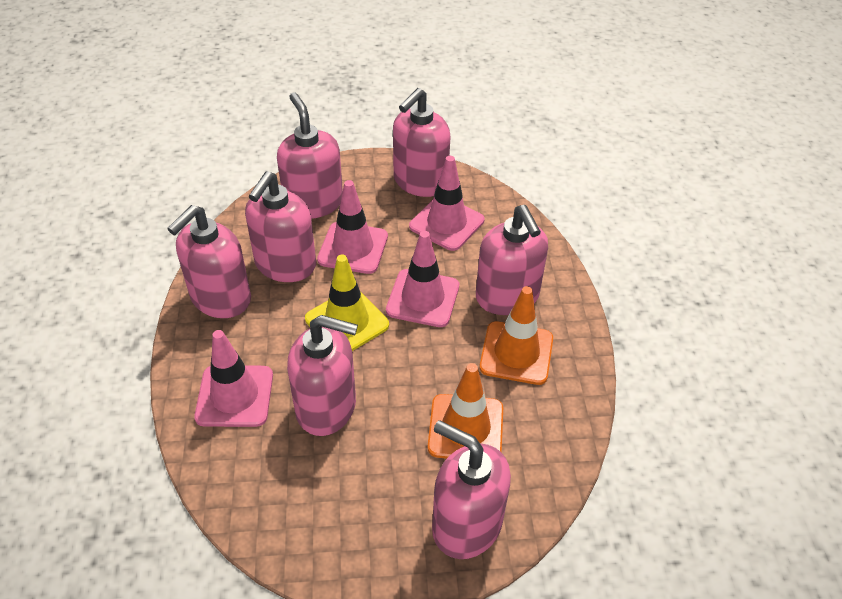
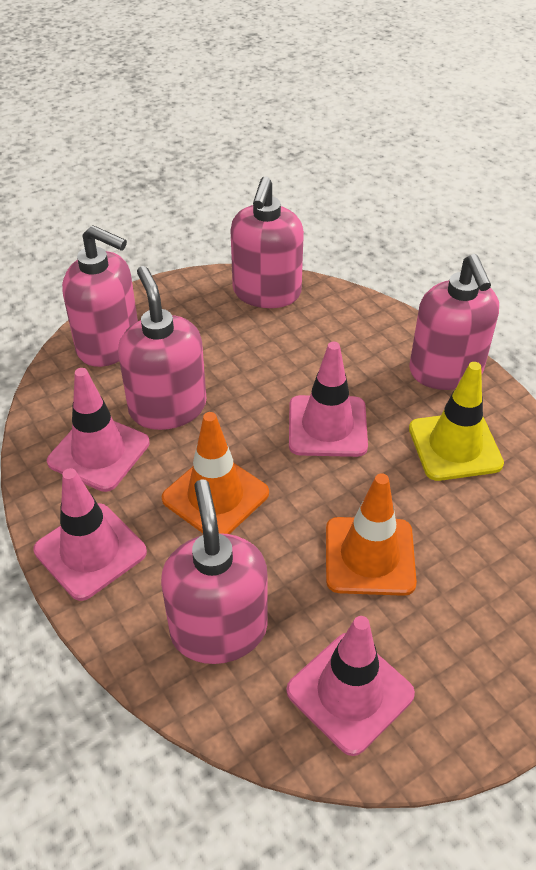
pink soap dispenser: [167,205,251,318] [245,171,316,282] [277,92,343,219] [287,315,358,436] [393,88,450,197] [432,420,511,559] [476,205,548,315] = 7 -> [62,225,138,367] [118,266,206,430] [161,479,267,664] [230,176,304,308] [409,254,499,390] = 5

